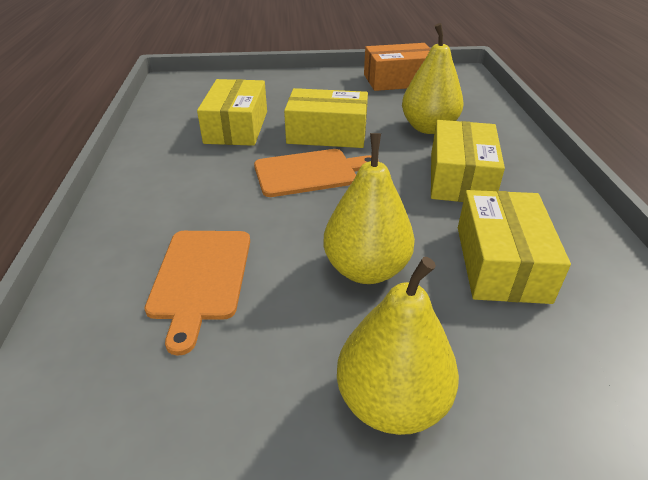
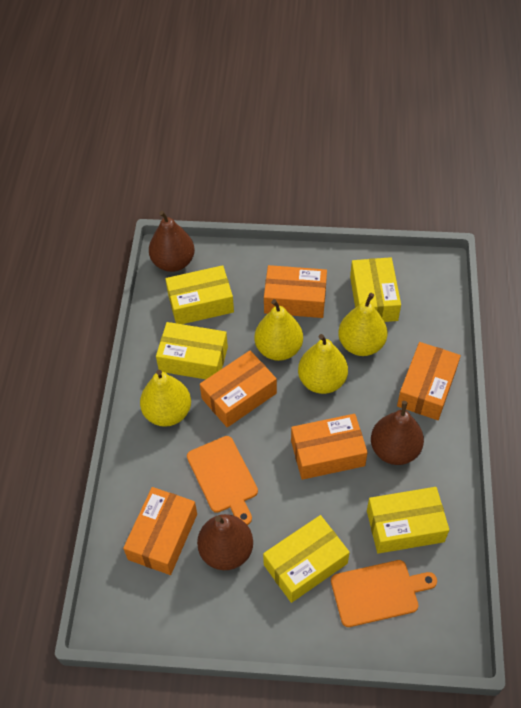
brown pear: none = 0 -> [149,211,195,272] [197,514,253,570] [371,401,424,465] = 3
orange box: [364,43,431,91] = 1 -> [123,487,197,575] [200,351,277,427] [264,265,327,318] [291,414,368,480] [397,342,461,420] = 5
yellow box: [197,79,267,146] [284,88,368,148] [431,120,505,202] [458,190,571,304] = 4 -> [156,322,228,379] [166,265,234,324] [263,515,350,603] [350,257,401,322] [367,487,449,554] = 5
yellow pear: [324,133,415,284] [337,257,459,435] [402,23,463,134] = 3 -> [140,370,191,427] [254,299,303,361] [298,334,348,394] [338,293,388,356] = 4

